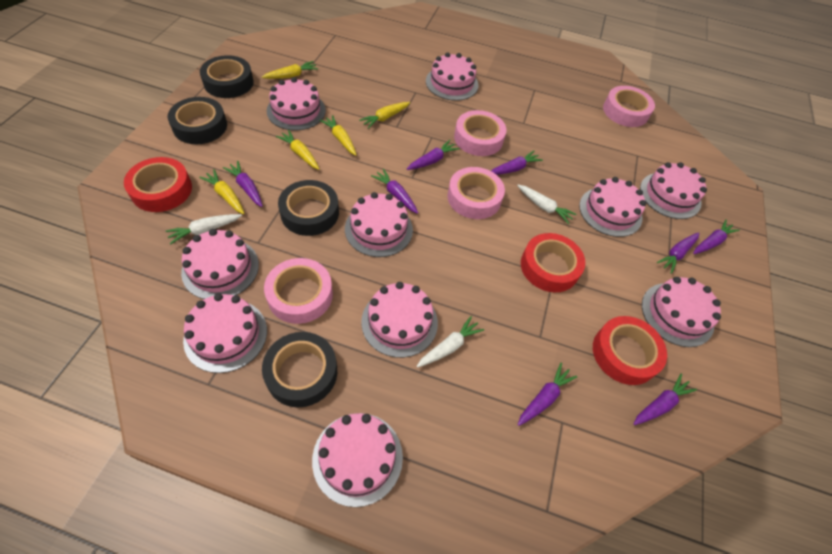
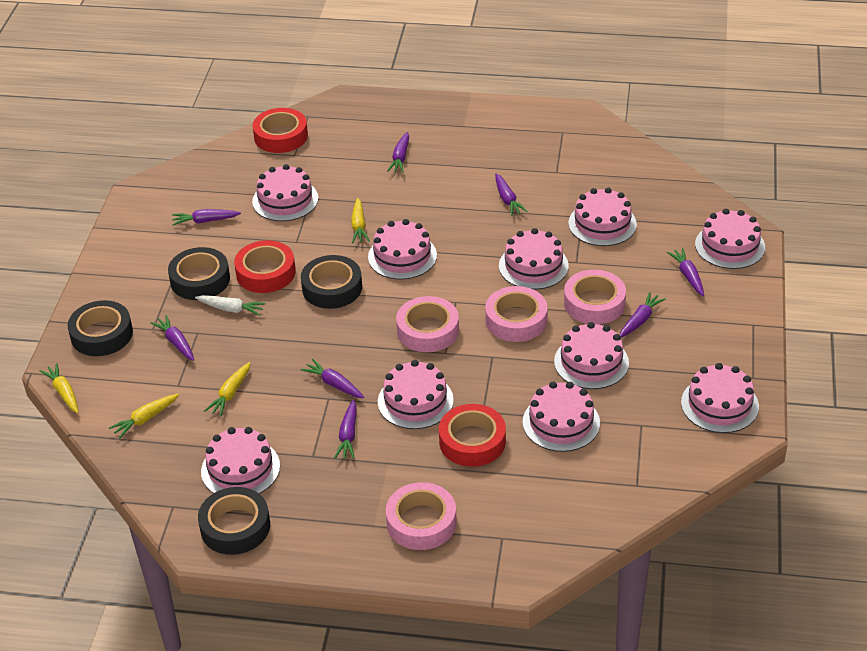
white carrot: [166,214,242,244] [416,316,484,368] [517,185,577,224] = 3 -> [195,295,266,316] = 1
yellow carrot: [199,169,245,214] [262,61,318,79] [276,130,319,170] [319,115,357,156] [359,102,410,129] = 5 -> [39,363,78,413] [109,393,179,439] [204,362,251,416] [351,198,370,243] = 4

